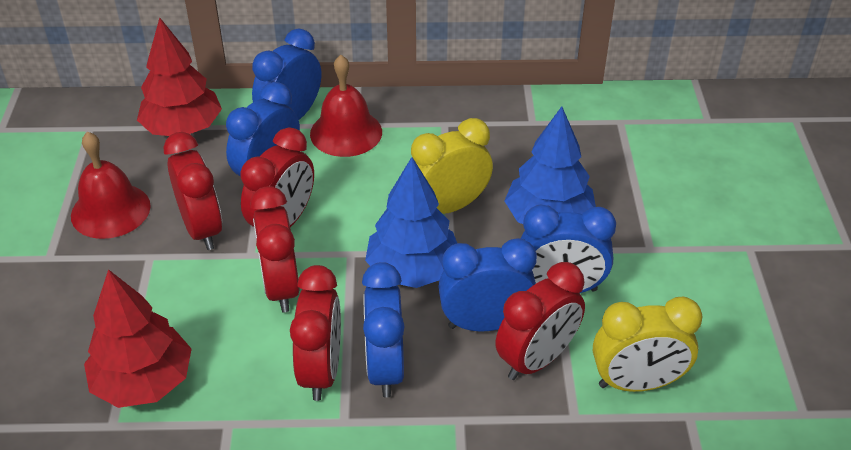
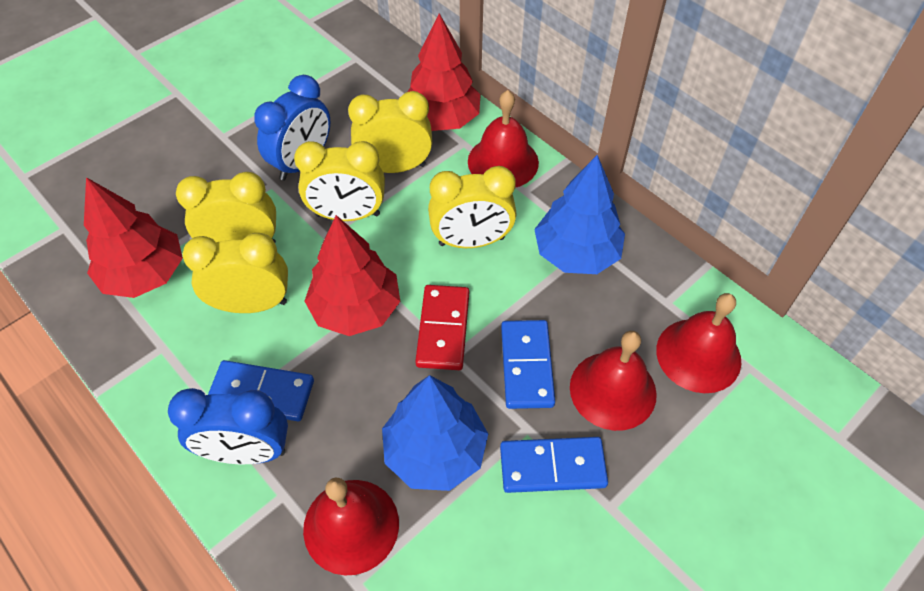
blue clock: [226,82,300,176] [252,29,321,120] [362,262,405,398] [438,238,537,332] [520,205,616,293] = 5 -> [168,388,288,464] [254,75,331,181] = 2
blue domino: none = 0 -> [208,360,314,421] [500,437,608,493] [501,320,555,409] = 3
red bell: [71,131,151,239] [310,55,382,157] = 2 -> [303,478,399,576] [468,90,539,188] [570,331,657,431] [656,293,741,393] = 4
red clock: [163,132,222,250] [240,127,314,227] [250,186,299,312] [290,265,341,401] [495,262,585,380] = 5 -> none = 0
red domino: none = 0 -> [415,285,469,370] = 1
red tree: [84,269,191,408] [137,18,222,136] = 2 -> [84,177,183,298] [305,215,400,336] [407,13,481,131] = 3
yellow clock: [411,118,493,214] [593,297,703,392] = 2 -> [176,172,276,243] [183,233,288,313] [294,141,385,221] [348,91,433,173] [428,166,516,248] = 5

